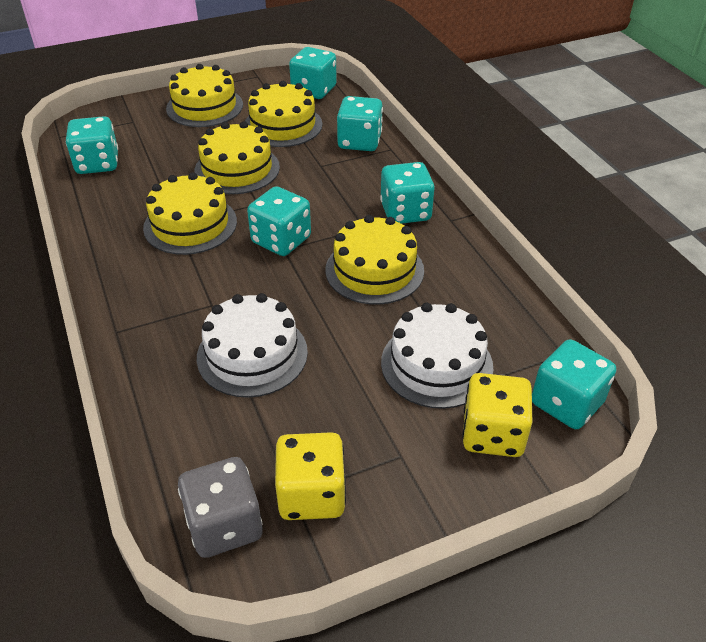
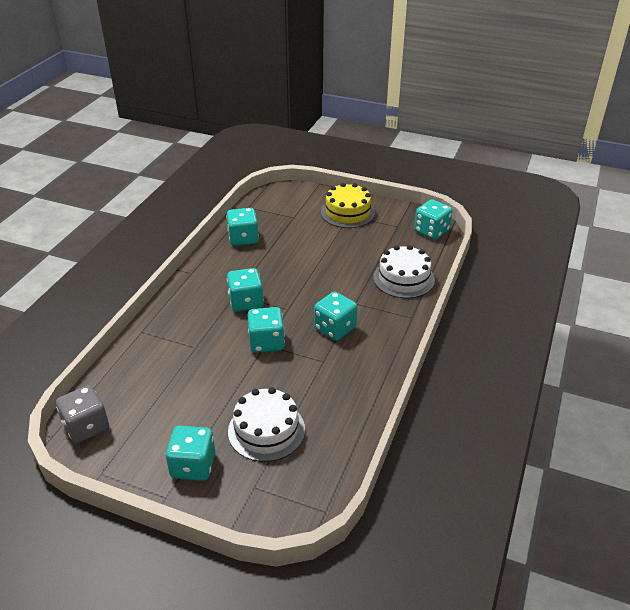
yellow cake: [143,172,237,255] [166,64,243,127] [194,121,280,194] [245,81,322,147] [325,215,424,305] = 5 -> [321,183,375,228] = 1
yellow dice: [275,432,346,520] [462,373,532,457] = 2 -> none = 0

